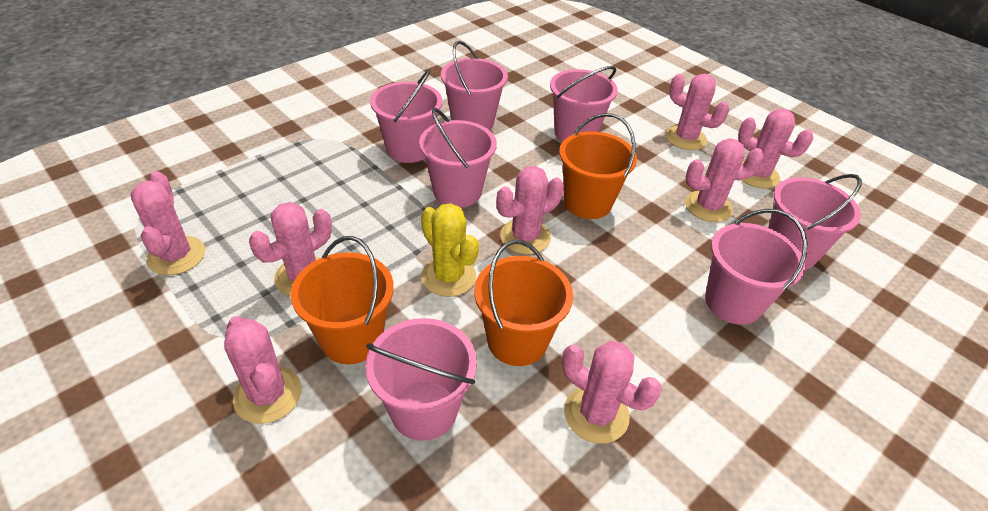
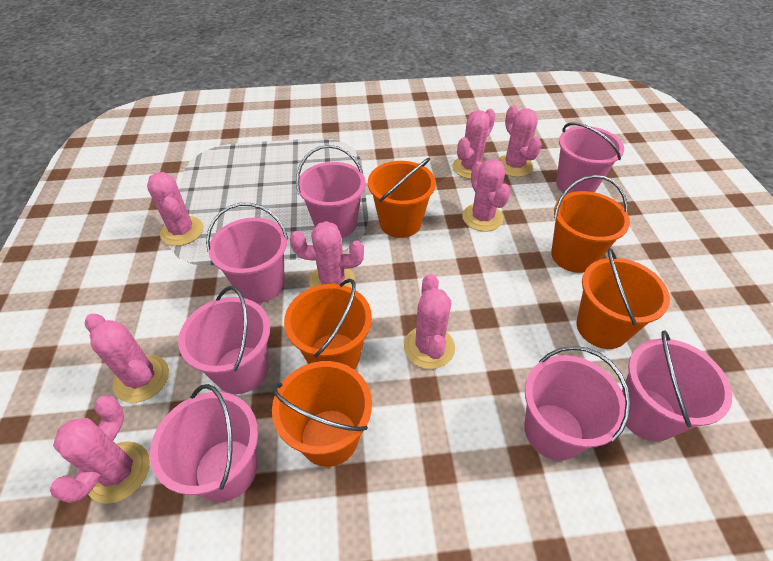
orange bucket: [291,236,394,364] [474,240,573,366] [559,113,637,219] = 3 -> [272,361,372,467] [284,278,372,369] [368,158,436,238] [551,175,630,273] [576,248,670,349] = 5
yellow cactus: [421,203,479,297] = 1 -> none = 0

